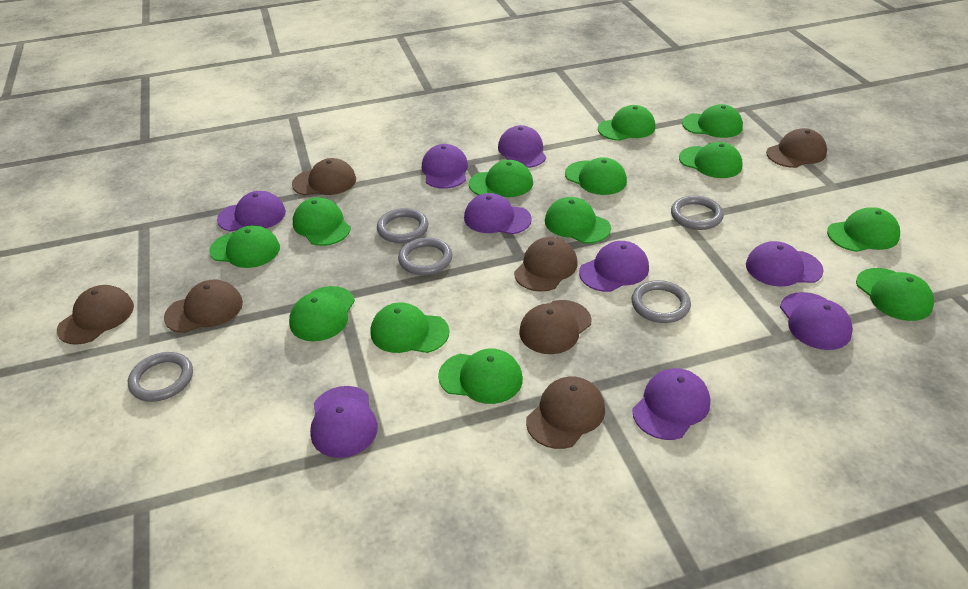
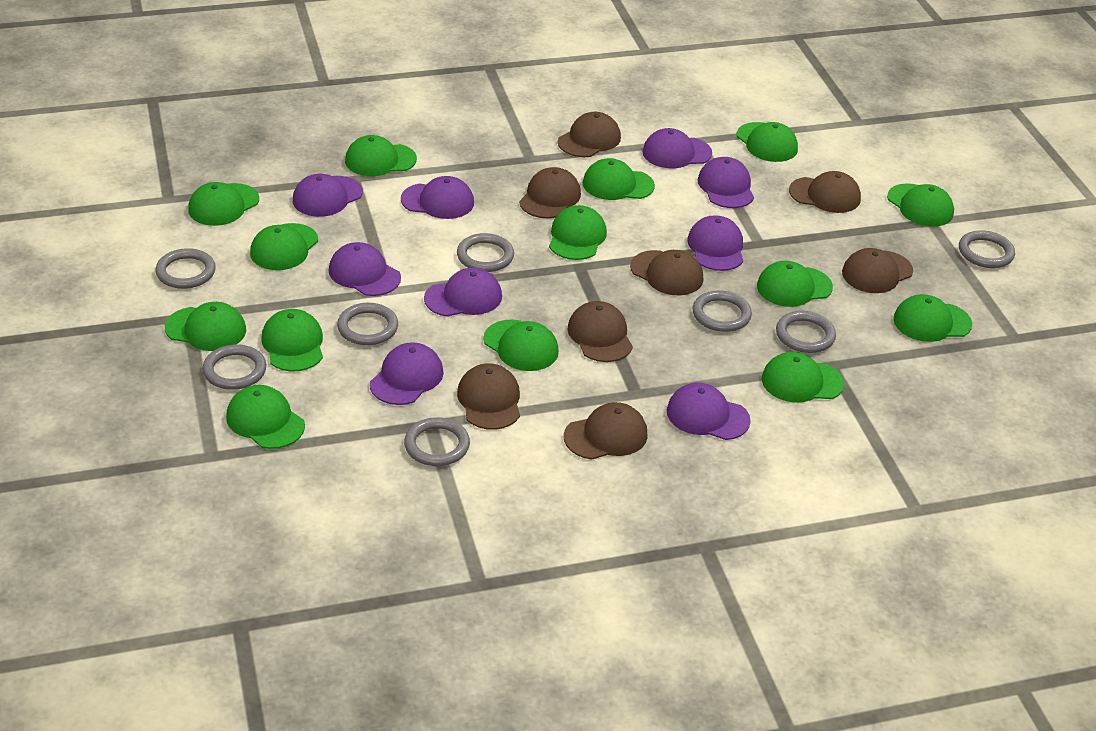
brown cap: [57,285,134,345] [164,279,243,333] [292,158,356,195] [514,237,578,292] [519,300,592,354] [526,376,605,449] [766,128,827,168] = 7 -> [457,363,520,430] [519,167,581,218] [558,112,621,157] [564,402,648,460] [567,301,633,362] [630,250,703,295] [789,171,861,213] [842,248,913,293] = 8
green cap: [209,225,280,268] [289,286,355,341] [293,197,351,246] [370,302,450,353] [438,348,523,404] [469,160,533,197] [545,197,611,243] [565,157,627,195] [598,105,655,141] [679,142,743,178] [682,104,743,138] [827,207,900,252] [856,268,934,321] = 13 -> [165,302,246,351] [188,182,259,226] [226,385,305,449] [250,223,318,270] [261,309,323,372] [345,135,417,176] [483,320,559,371] [549,205,607,260] [583,158,655,200] [737,122,798,162] [757,261,833,307] [762,352,844,403] [887,183,954,227] [893,294,972,342] = 14
grey ring: [128,352,193,402] [377,208,429,243] [398,237,452,275] [631,280,691,323] [671,195,724,230] = 5 -> [155,248,216,289] [202,344,266,390] [337,303,398,345] [404,417,470,466] [457,233,514,272] [693,290,752,332] [776,311,836,353] [959,230,1015,268] = 8

